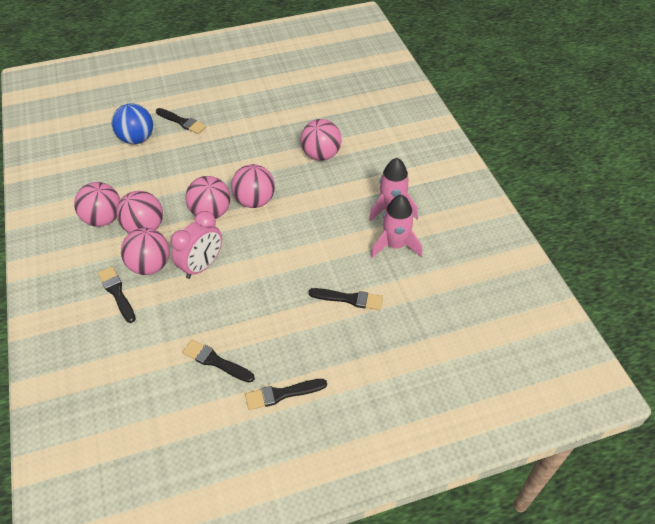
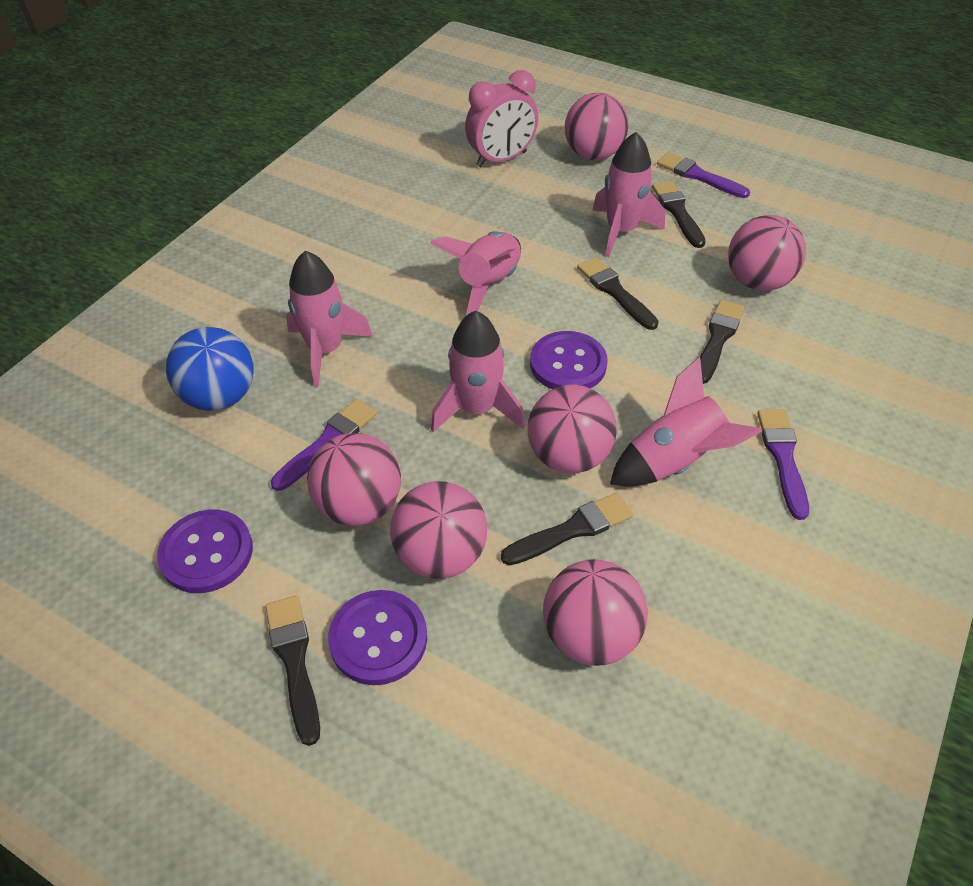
pink rocket: [369,158,418,221] [371,195,422,258] = 2 -> [286,250,373,387] [430,231,521,316] [431,310,525,432] [592,132,665,257] [610,357,762,487] = 5
purple brush: none = 0 -> [271,399,377,491] [657,152,750,198] [757,409,809,520] = 3
purple button: none = 0 -> [157,509,253,593] [328,590,427,685] [530,331,608,389] = 3

